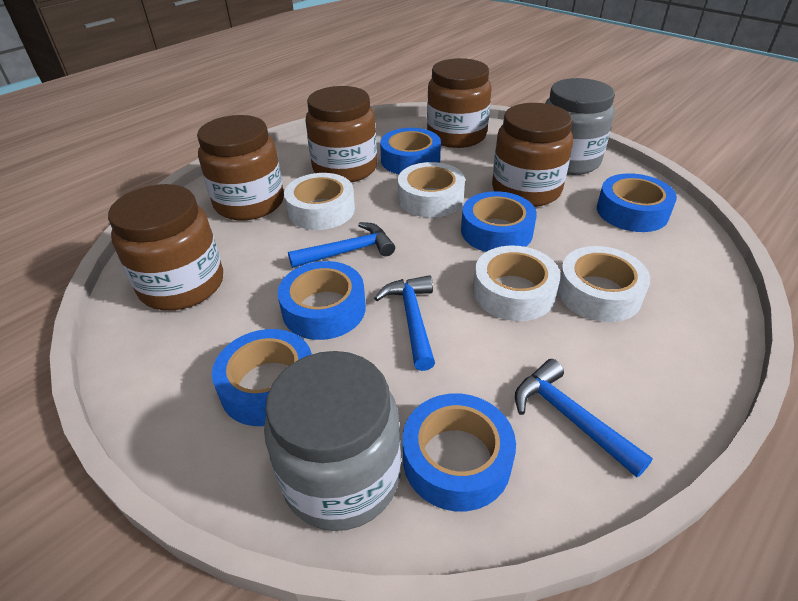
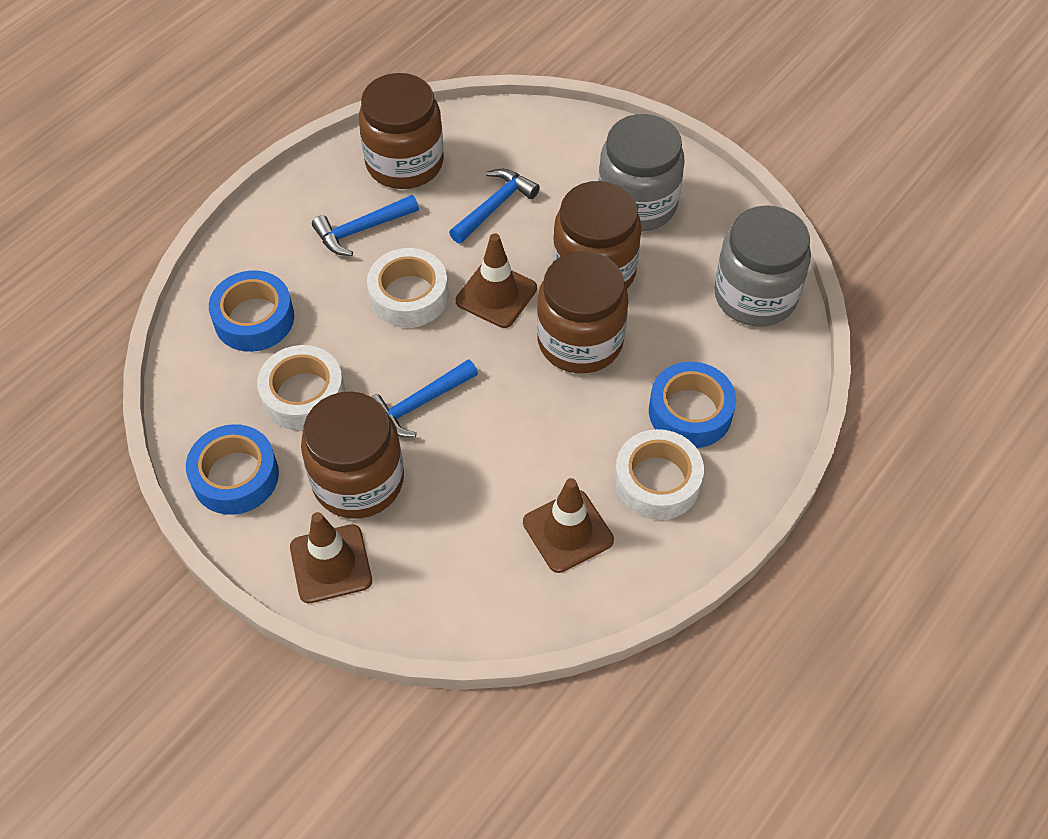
blue tape: [212,329,312,426] [278,261,366,340] [380,128,441,174] [403,393,516,511] [461,191,537,252] [597,173,677,232] = 6 -> [186,424,279,515] [209,270,294,352] [649,362,736,448] = 3
brown jar: [108,184,223,310] [197,115,284,220] [306,86,377,182] [427,58,491,148] [492,103,573,207] = 5 -> [301,392,404,519] [359,73,444,189] [537,251,628,374] [553,181,641,289] = 4
brown traffic cone: none = 0 -> [290,512,372,603] [456,233,537,328] [523,478,614,573] = 3
white tape: [284,173,355,230] [398,162,465,218] [473,246,560,321] [558,246,650,322] = 4 -> [257,345,345,431] [367,248,448,328] [614,429,704,520] = 3

